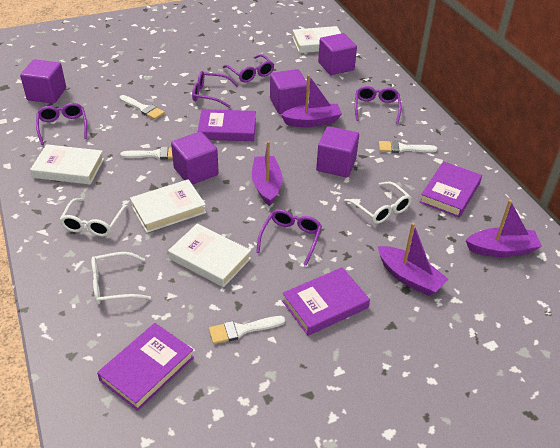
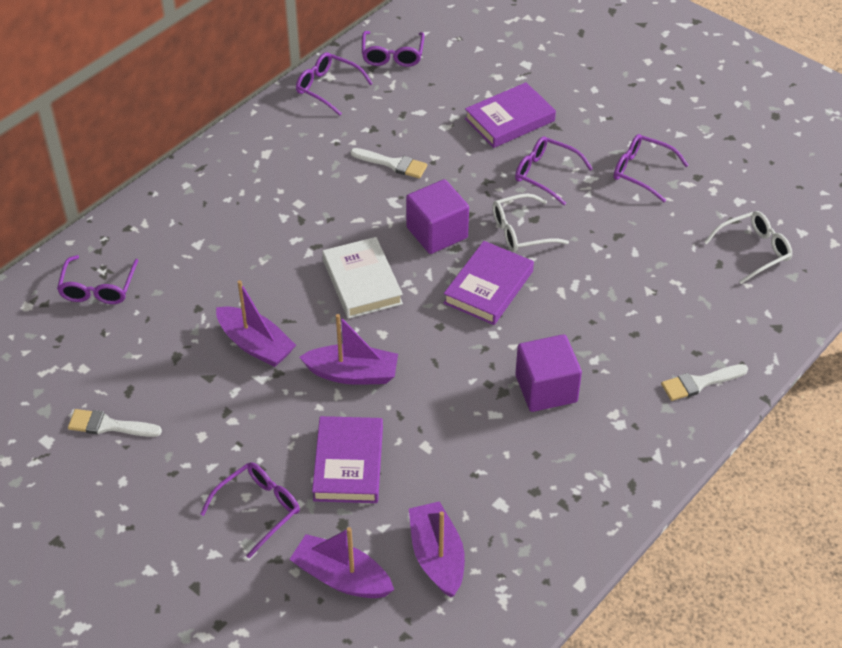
purple book: [97,323,194,411] [198,109,256,141] [282,267,370,336] [419,161,482,218] = 4 -> [312,416,383,503] [444,241,534,325] [465,82,556,148] = 3
purple cube: [20,59,66,104] [171,131,219,185] [270,69,307,114] [316,126,359,177] [318,33,357,75] = 5 -> [406,179,469,254] [515,334,582,412] = 2
purple glasses: [36,103,87,145] [192,71,238,108] [223,54,274,83] [256,209,322,266] [355,86,402,124] = 5 -> [57,255,139,304] [200,462,300,558] [296,52,373,116] [362,31,425,67] [515,136,593,205] [614,134,689,202] = 6
white book: [30,144,104,185] [130,179,206,233] [168,224,251,287] [292,26,341,53] = 4 -> [322,237,403,319] = 1
white brush: [120,95,165,120] [120,147,173,160] [209,316,285,344] [379,140,437,153] = 4 -> [68,409,162,437] [350,148,427,178] [661,364,748,401] = 3
white glasses: [60,198,128,237] [91,252,151,304] [344,181,412,224] = 3 -> [493,193,569,253] [704,211,792,284] = 2

